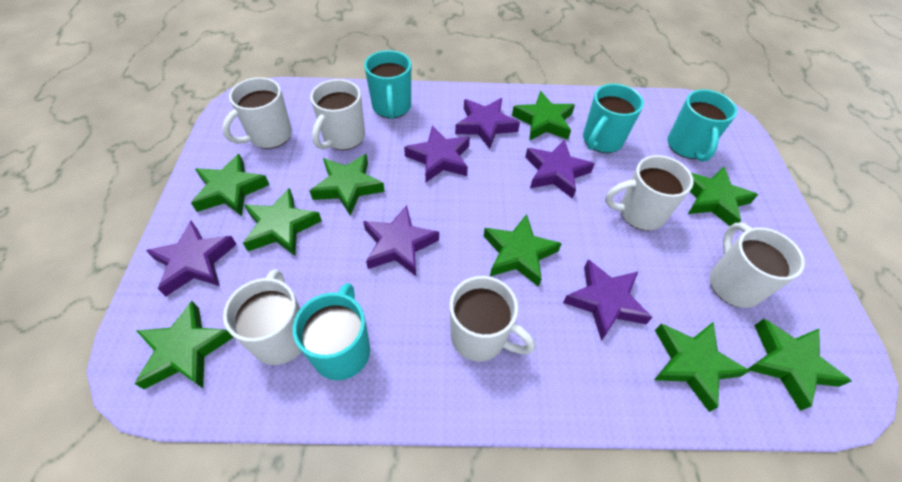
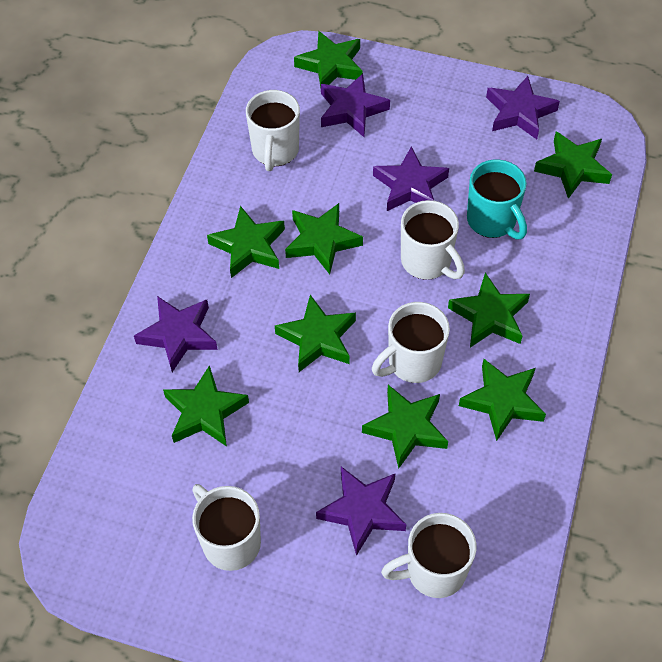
purple star: [146,221,237,296] [363,205,439,276] [404,126,470,182] [455,98,520,149] [525,139,595,199] [563,259,653,341] = 6 -> [134,296,218,372] [316,467,406,556] [321,74,390,137] [373,146,449,211] [486,76,560,139] = 5
turquoise mug: [293,283,370,380] [364,50,411,119] [583,84,644,153] [668,89,737,162] = 4 -> [467,159,527,240] = 1
white mug: [222,77,292,149] [223,269,301,365] [310,79,365,150] [449,276,535,361] [605,155,693,231] [710,223,805,308] = 6 -> [192,484,261,571] [246,90,300,171] [372,302,450,383] [381,513,476,598] [401,200,465,280] = 5

